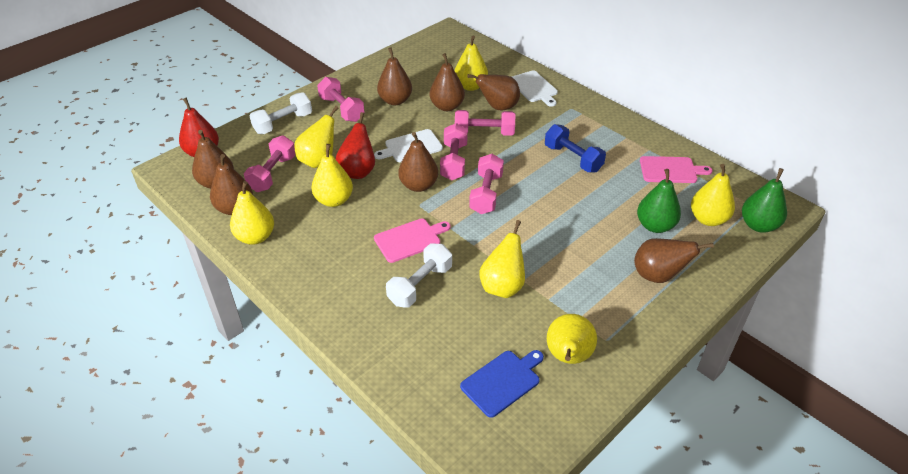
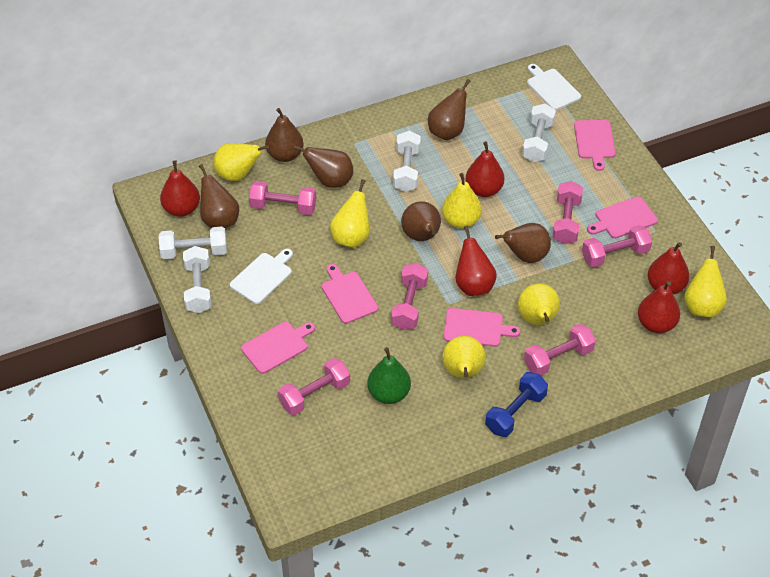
blue cutting board: [460,350,544,418] = 1 -> none = 0
brown pear: [192,130,234,189] [210,154,253,215] [377,47,412,105] [398,132,438,192] [430,53,465,111] [467,74,520,110] [634,238,714,283] = 7 -> [199,164,239,228] [265,108,304,162] [293,145,353,188] [401,201,441,241] [428,79,471,140] [495,223,551,263] = 6
green pear: [637,169,681,233] [742,168,787,233] = 2 -> [367,347,411,404] = 1
pink cutting board: [374,219,451,263] [640,156,712,183] = 2 -> [241,322,315,374] [322,264,378,324] [444,308,520,347] [574,120,616,171] [587,197,658,238] = 5
pink dumbbell: [244,135,296,192] [317,77,365,122] [440,123,468,180] [455,110,515,136] [469,154,504,214] = 5 -> [249,181,316,215] [278,358,350,415] [391,263,428,330] [524,324,596,376] [552,181,583,244] [582,225,652,267] = 6
red pear: [179,98,219,157] [336,112,375,179] = 2 -> [160,160,200,217] [455,225,497,296] [466,141,504,197] [638,281,680,333] [648,242,689,295] = 5
white dumbbell: [249,92,312,134] [386,244,452,308] = 2 -> [159,226,227,259] [183,246,211,313] [393,131,421,192] [522,104,556,162] = 4
yellow pear: [230,181,274,245] [294,106,339,168] [311,144,353,207] [454,35,488,91] [479,220,525,298] [547,314,597,364] [691,164,735,226] = 7 -> [213,143,270,181] [330,179,370,248] [442,173,482,229] [442,336,485,378] [518,283,560,325] [684,246,727,318] = 6

